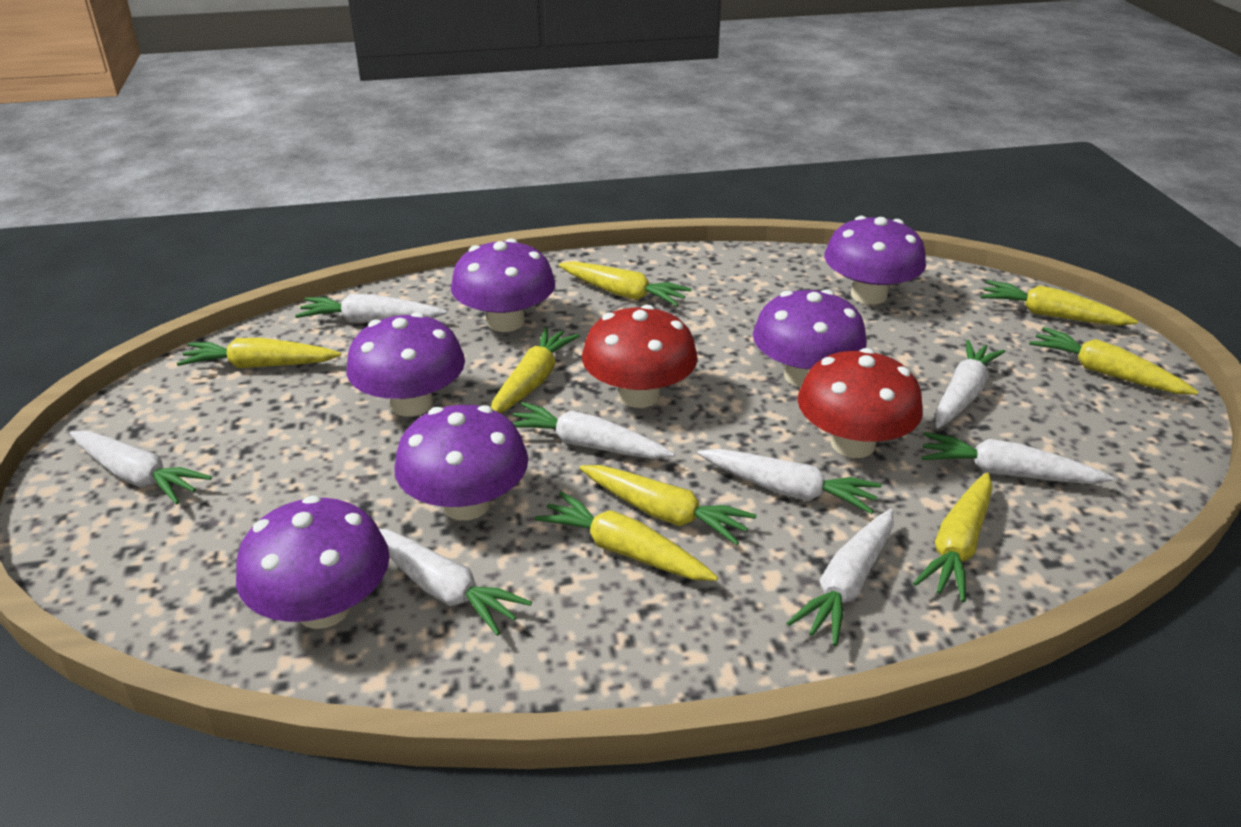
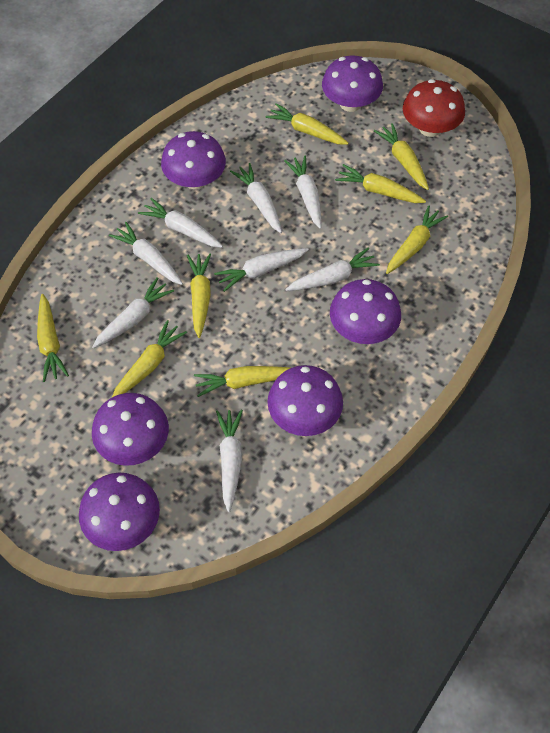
red mushroom: [582,304,698,408] [797,348,923,458] = 2 -> [403,79,465,137] = 1

